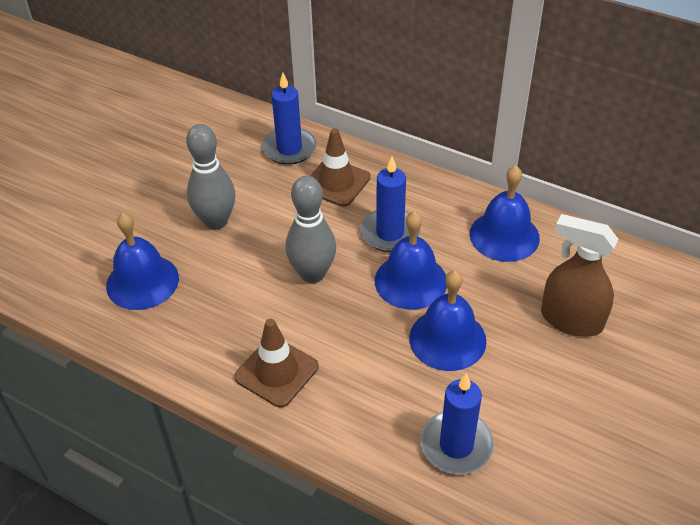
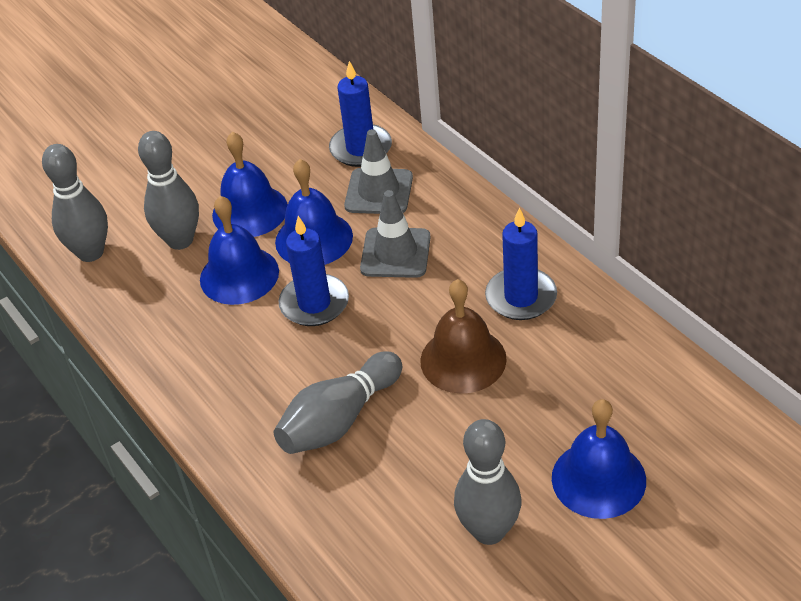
brown bell: none = 0 -> [420,279,507,394] = 1
brown spray bottle: [541,214,618,337] = 1 -> none = 0
brown traffic cone: [234,318,319,408] [310,128,371,207] = 2 -> none = 0
grey bowling pin: [186,124,235,230] [286,176,336,283] = 2 -> [42,144,108,262] [138,131,199,250] [274,351,402,454] [454,419,521,545] = 4
grey traffic cone: none = 0 -> [344,129,413,214] [360,190,431,278] = 2

